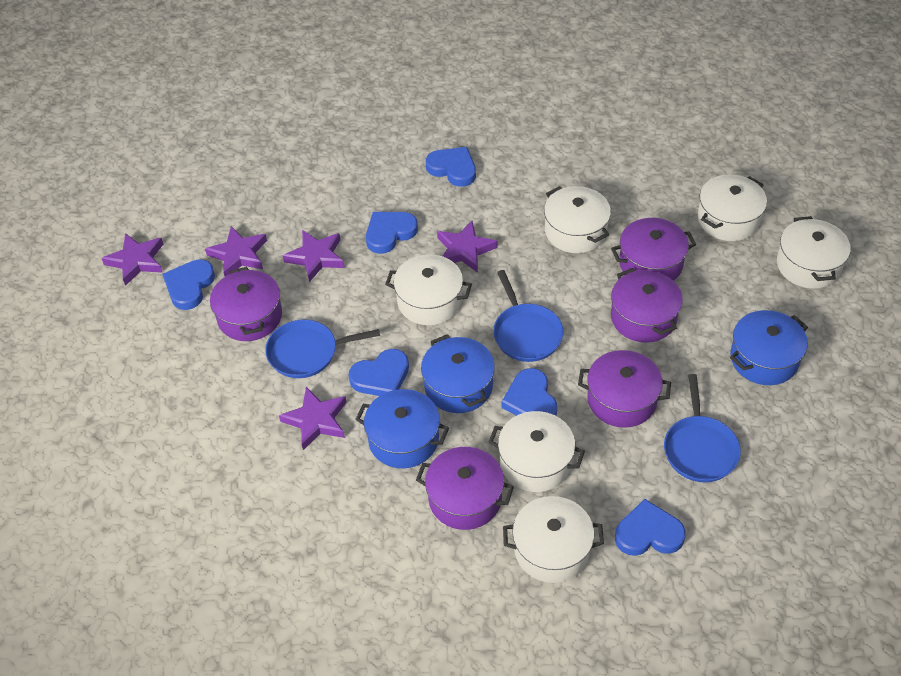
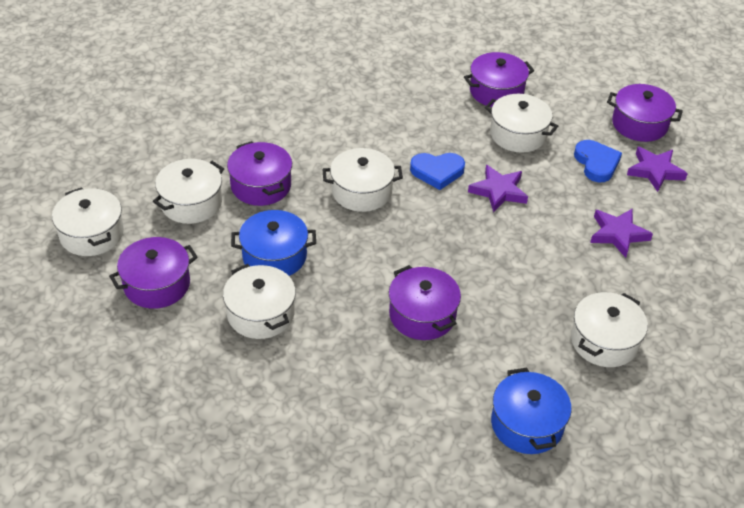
blue heart: [162,259,215,310] [349,349,409,396] [366,212,418,254] [426,147,476,187] [502,368,557,416] [615,499,686,556] = 6 -> [410,153,465,190] [574,140,622,182] = 2
blue pan: [265,319,380,378] [493,270,563,362] [664,374,741,483] = 3 -> none = 0
blue pot: [355,389,449,468] [421,334,495,413] [730,310,808,385] = 3 -> [231,210,316,276] [491,368,572,454] = 2
purple star: [101,233,163,286] [205,226,267,277] [279,387,347,450] [283,230,345,282] [437,221,497,273] = 5 -> [468,165,528,213] [590,208,653,258] [627,147,688,192] = 3

